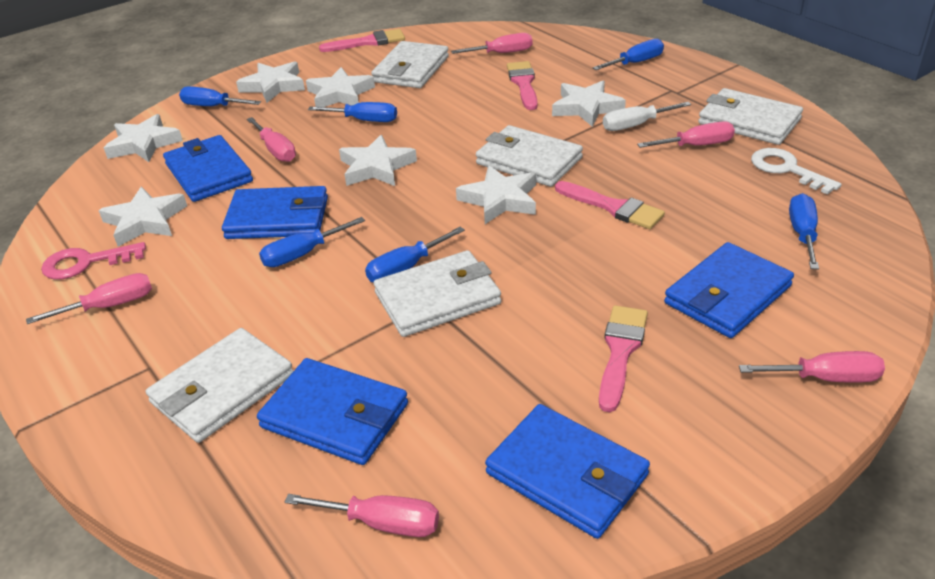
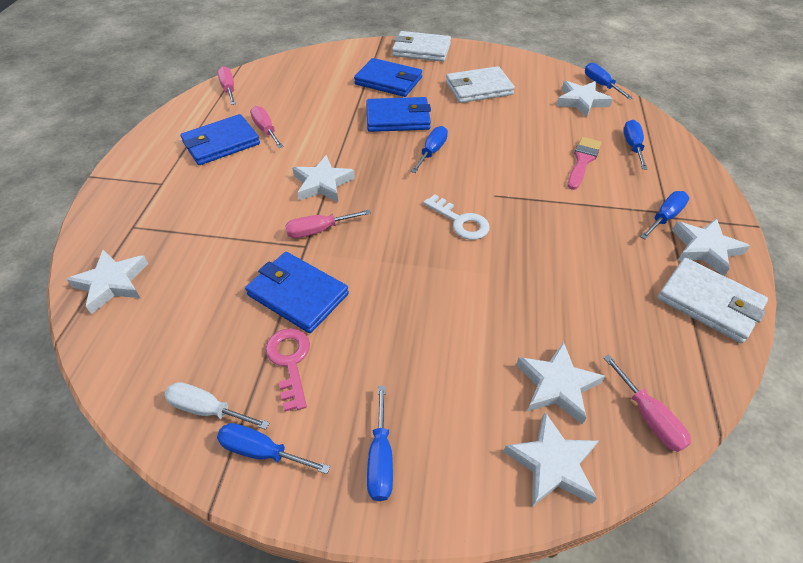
blue wallet: [163,135,253,202] [222,186,328,239] [257,358,408,465] [485,404,650,539] [664,242,794,338] = 5 -> [180,114,260,165] [245,252,349,333] [354,58,422,97] [366,97,431,132] = 4
pink brush: [319,29,405,52] [507,61,538,110] [555,181,665,229] [599,305,648,412] = 4 -> [567,137,601,190] = 1
pink screwdriver: [26,273,152,324] [247,117,296,162] [285,494,439,537] [451,33,532,54] [637,121,735,148] [739,351,885,383] = 6 -> [217,66,236,105] [250,106,284,148] [285,210,371,238] [603,355,691,452] = 4
white star: [99,187,187,247] [104,114,183,162] [236,61,305,103] [306,67,375,107] [339,135,417,186] [456,165,536,224] [552,81,626,127] = 7 -> [66,250,149,314] [292,155,355,202] [503,412,598,507] [516,341,605,425] [556,81,613,117] [672,218,750,276] = 6
white wallet: [146,328,293,443] [371,41,449,88] [374,250,501,337] [476,125,583,187] [698,88,803,145] = 5 -> [392,31,451,62] [446,66,515,103] [657,258,768,343] = 3

